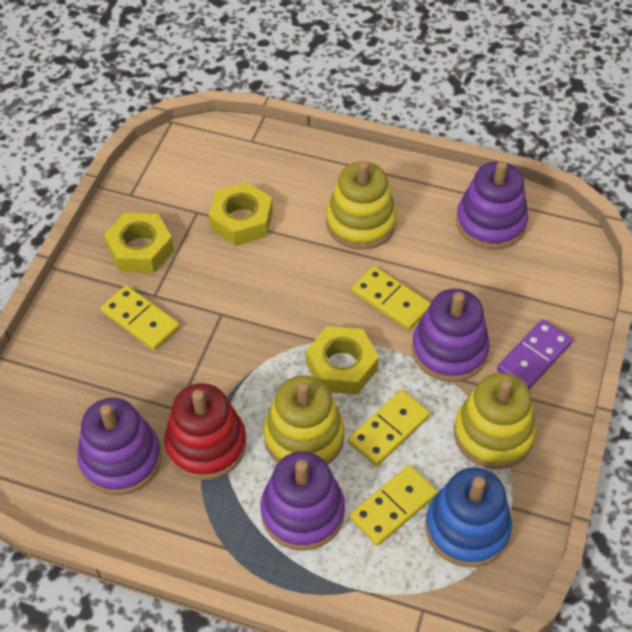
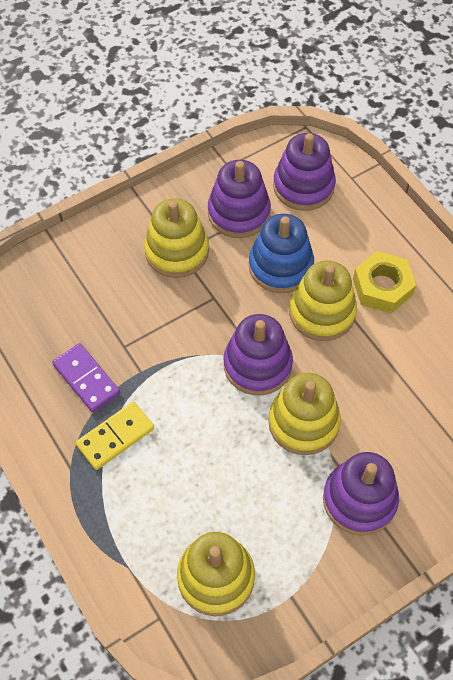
red stacking toy: [164,383,247,480] = 1 -> none = 0
yellow domino: [101,285,180,351] [348,390,430,466] [349,465,438,546] [352,266,431,330] = 4 -> [76,402,154,470] = 1
yellow nut: [104,213,174,273] [209,182,273,246] [306,326,379,395] = 3 -> [353,251,416,313] = 1
yellow stacking toy: [264,375,345,465] [326,161,397,250] [454,373,536,469] = 3 -> [144,198,209,278] [177,532,255,616] [268,373,341,455] [289,260,357,341] = 4

